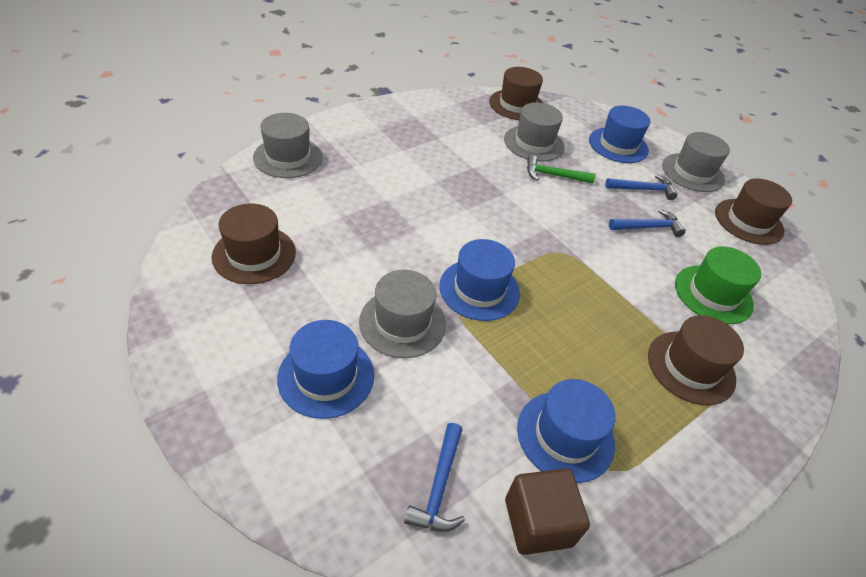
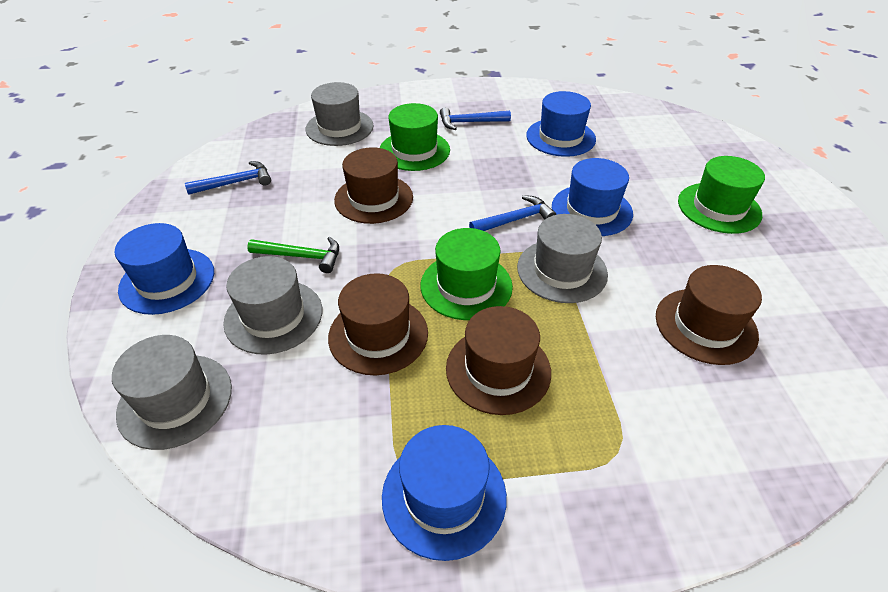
brown cube: [505,468,590,555] = 1 -> none = 0
green hat: [675,246,761,324] = 1 -> [380,103,450,171] [421,228,513,320] [678,156,765,234] = 3

